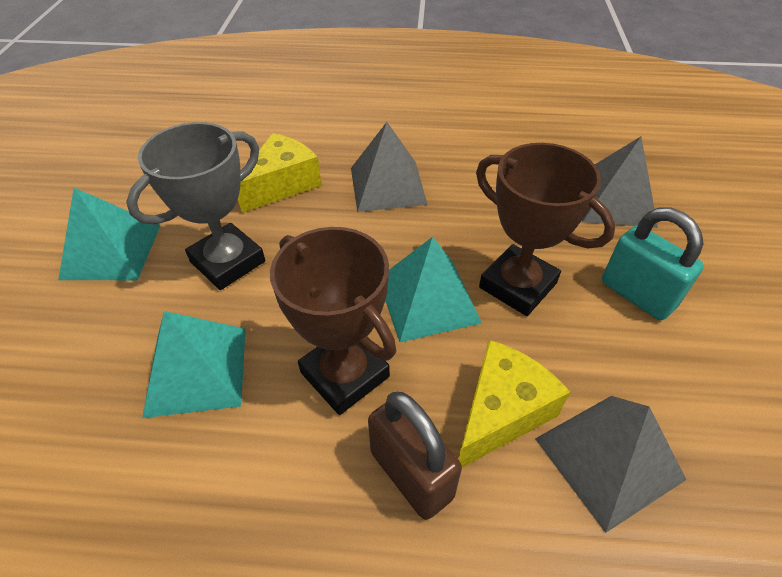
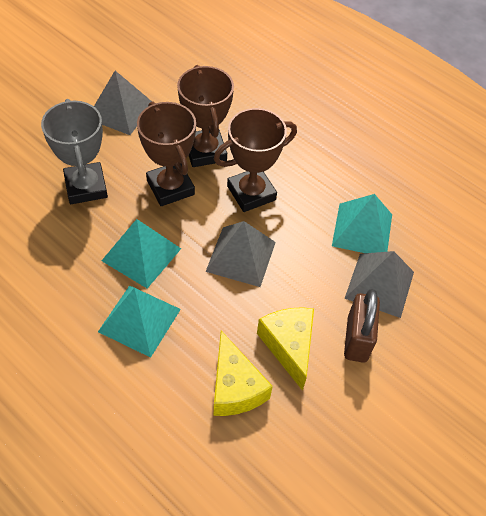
brown trophy: [270,227,396,415] [476,143,616,316] = 2 -> [137,101,196,206] [177,65,234,167] [214,108,297,212] = 3
turquoise padlock: [602,208,704,320] = 1 -> none = 0

